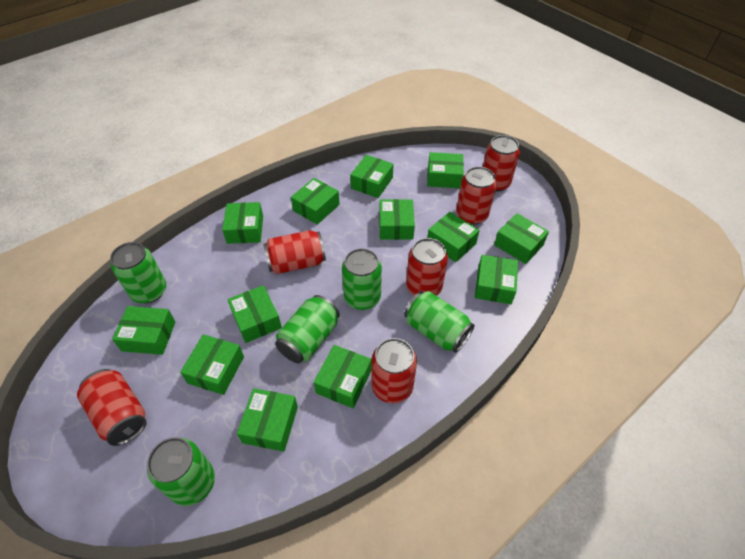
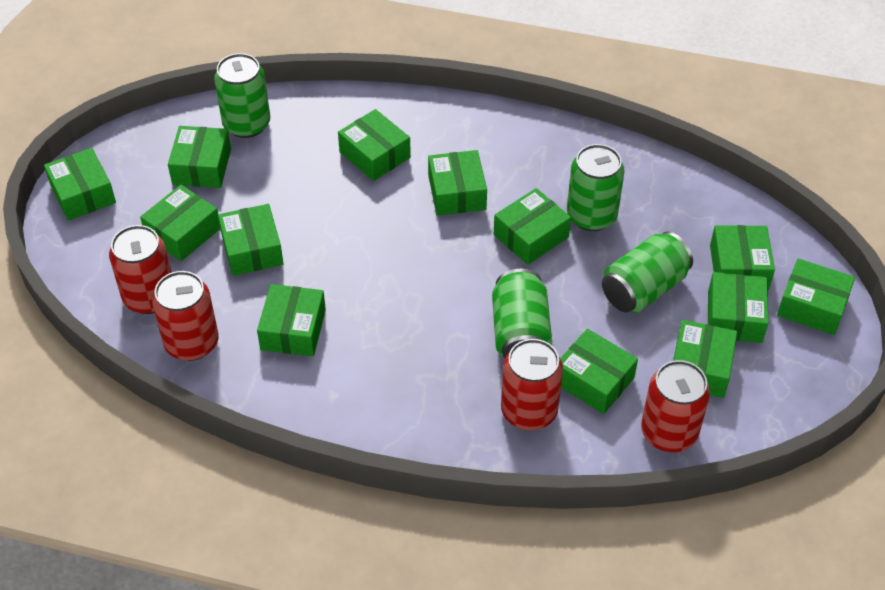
green can: [110,242,166,303] [147,437,215,506] [275,295,340,364] [342,248,382,310] [404,291,475,353] = 5 -> [214,53,270,138] [492,269,552,359] [567,144,625,231] [602,231,693,313] = 4
red can: [77,369,147,446] [263,230,326,274] [371,338,417,404] [406,238,448,296] [456,167,497,225] [483,135,520,192] = 6 -> [109,225,172,314] [152,271,219,361] [501,339,563,430] [641,360,710,452] = 4

